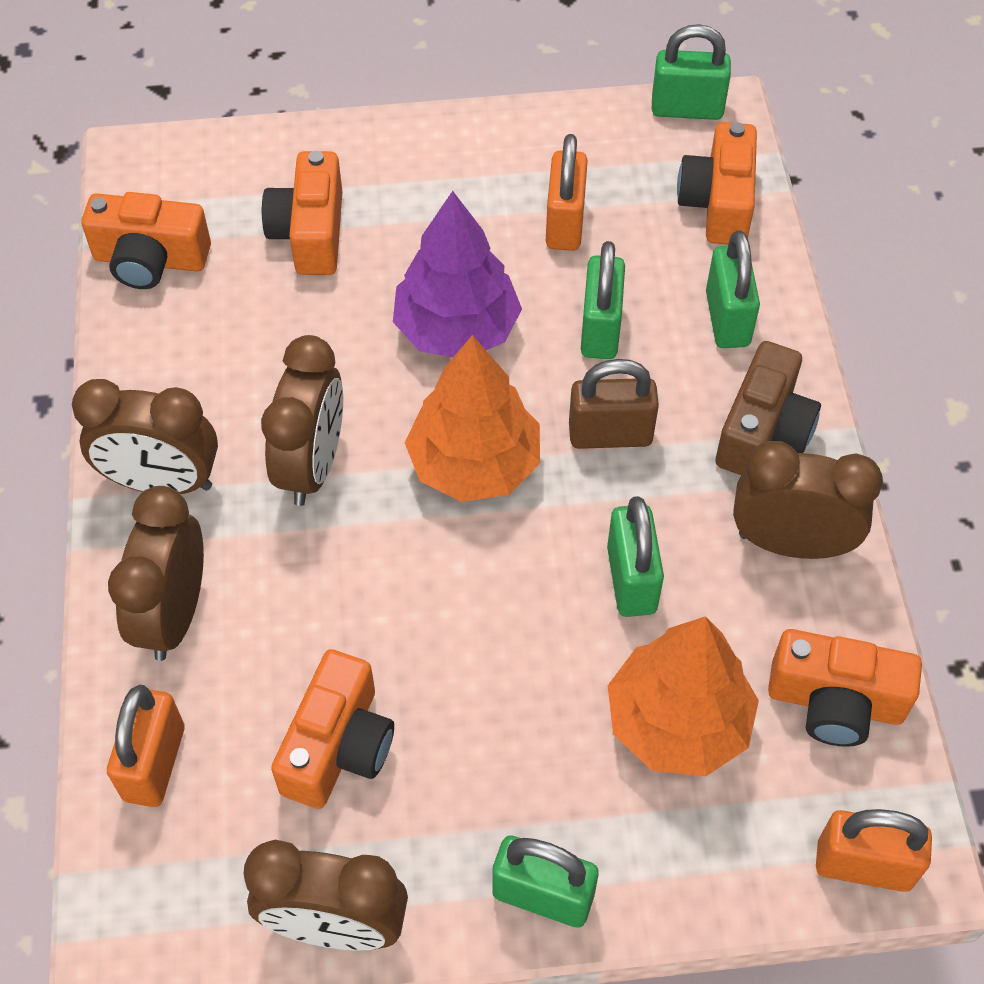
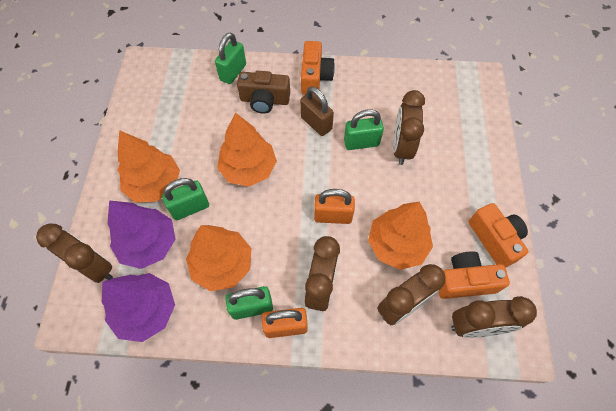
green padlock: [492,835,599,928] [581,241,625,359] [607,496,664,617] [652,24,731,120] [706,230,760,348] = 5 -> [162,178,209,220] [215,32,246,84] [225,286,273,320] [344,109,384,150] = 4
orange camera: [81,192,211,289] [262,151,343,275] [271,649,394,809] [677,122,757,245] [768,629,922,747] = 5 -> [301,41,335,95] [439,251,510,299] [469,203,528,268] = 3
orange padlock: [107,685,185,807] [546,134,588,251] [816,809,932,892] = 3 -> [262,308,308,338] [314,189,355,224] = 2
orange tree: [405,335,540,502] [608,616,759,776] = 2 -> [118,130,180,202] [186,225,251,291] [217,112,277,187] [368,202,433,270] = 4
purple tree: [393,191,522,357] = 1 -> [101,273,175,342] [108,201,175,269] = 2

